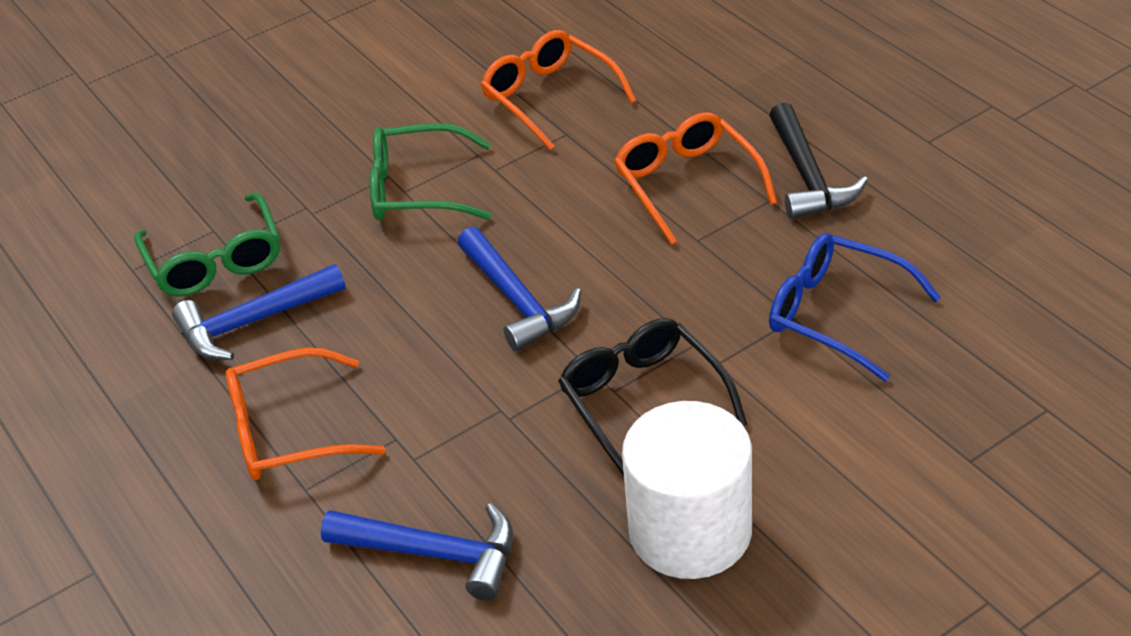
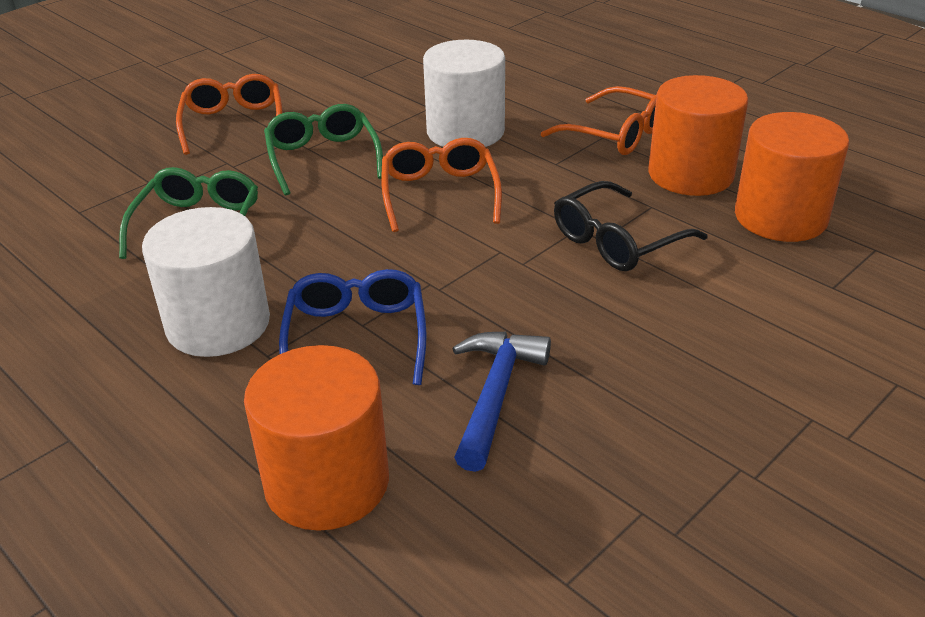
black hammer: [769,102,868,220] = 1 -> none = 0
blue hammer: [172,264,346,360] [321,503,513,601] [457,227,581,352] = 3 -> [452,332,551,472] = 1
orange cylinder: none = 0 -> [244,345,389,531] [648,75,748,196] [735,112,849,242] = 3
white cylinder: [622,401,752,579] = 1 -> [142,207,270,357] [423,40,505,147] = 2

